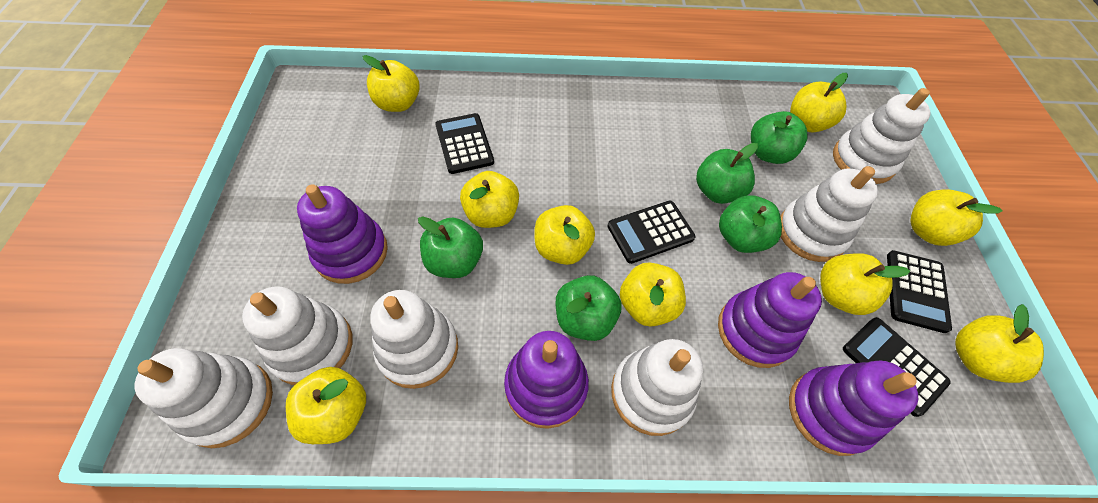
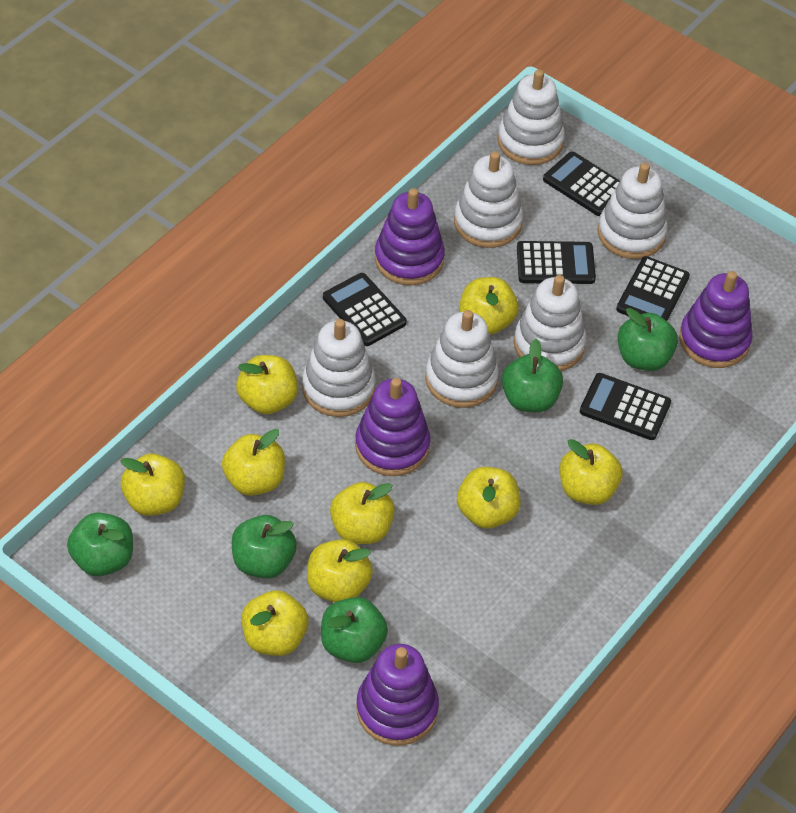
black calculator: [435,113,494,174] [608,201,696,264] [843,317,951,417] [887,250,952,333] = 4 -> [323,273,407,346] [517,241,596,284] [543,152,620,216] [580,373,671,440] [616,256,690,321] = 5

